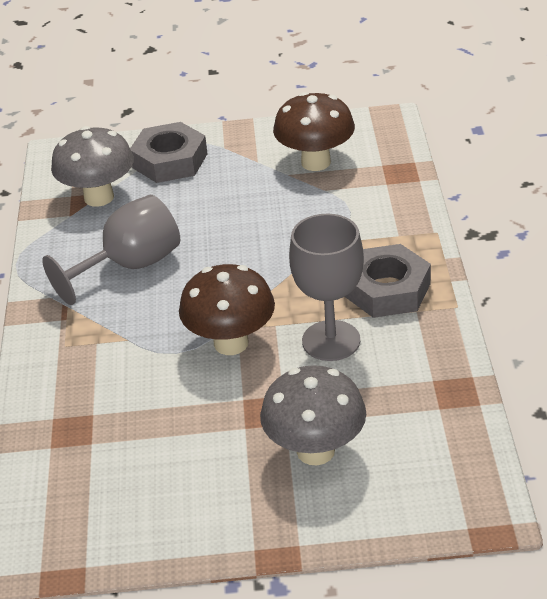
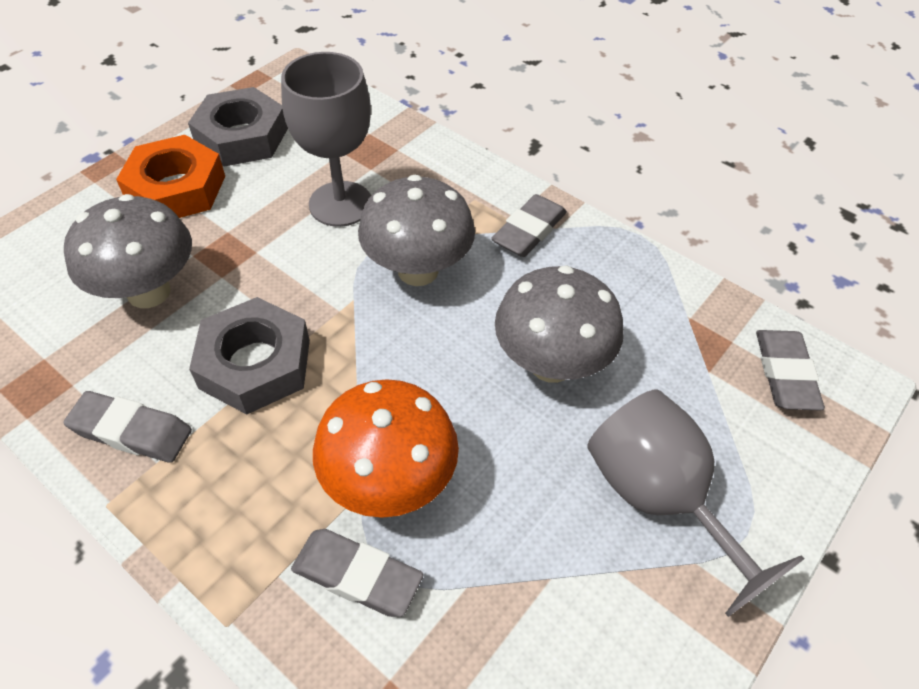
brown mushroom: [179,264,275,355] [273,92,355,171] = 2 -> none = 0
grey eraser: none = 0 -> [63,391,192,463] [291,529,424,617] [491,194,567,257] [756,330,825,410] = 4
grey mushroom: [51,126,134,207] [260,365,366,465] = 2 -> [64,194,192,308] [358,175,475,286] [495,265,624,383] = 3
orange mushroom: none = 0 -> [313,379,459,518] = 1
orange nut: none = 0 -> [116,135,225,218] = 1

